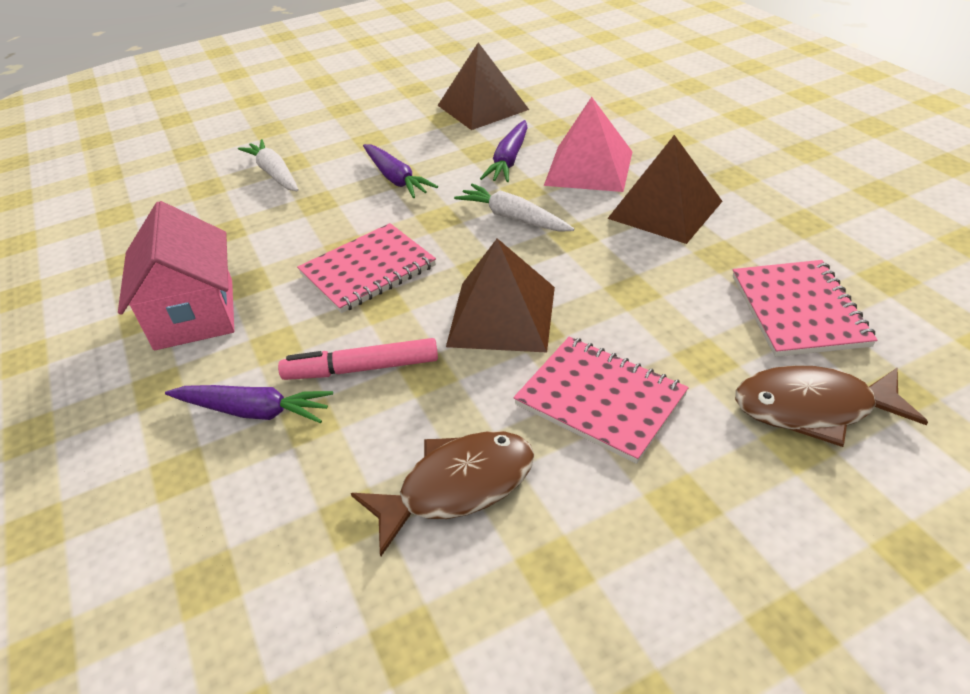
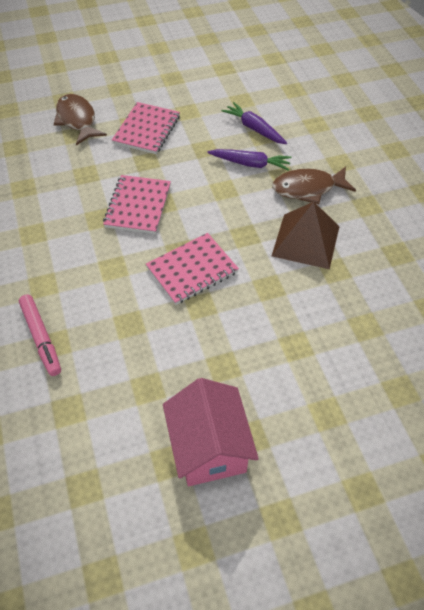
brown pyramid: [437,42,529,130] [446,238,555,352] [607,135,723,244] = 3 -> [272,202,340,269] = 1
pink pyramid: [544,97,632,192] = 1 -> none = 0
purple carrot: [165,385,333,423] [363,144,438,198] [480,120,528,182] = 3 -> [207,149,291,171] [222,102,287,144] = 2
white carrot: [238,139,299,191] [454,184,575,232] = 2 -> none = 0

